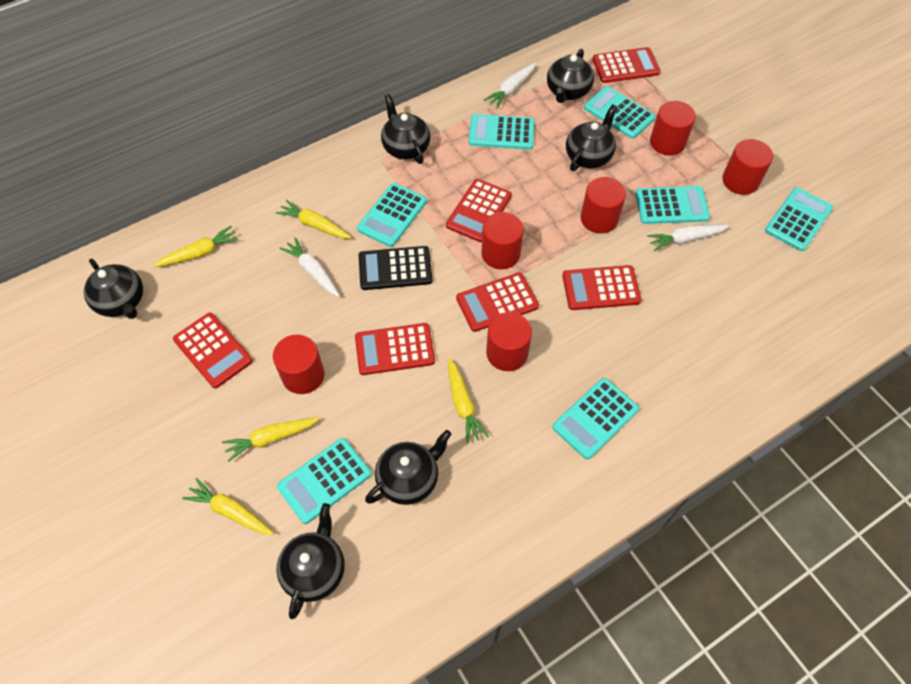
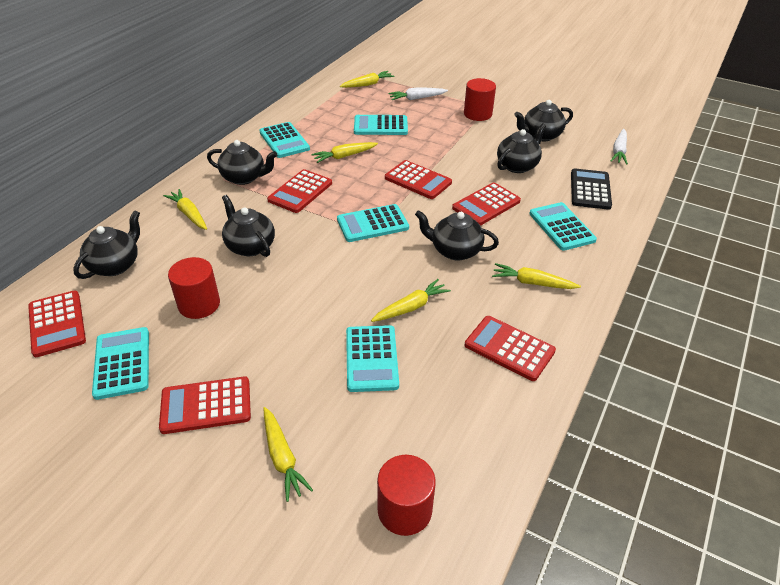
red cylinder: [273,335,325,394] [482,212,523,269] [486,312,532,371] [581,177,626,234] [650,101,696,156] [722,139,773,195] = 6 -> [168,257,220,319] [377,455,436,536] [464,78,496,121] = 3
turquoise calculator: [277,438,371,524] [357,183,427,247] [469,114,535,150] [552,378,639,459] [584,86,656,139] [635,186,710,224] [765,187,833,251] = 7 -> [92,327,149,400] [259,122,310,158] [337,204,409,242] [346,325,399,392] [354,115,408,135] [529,202,597,251] = 6
white carrot: [279,237,340,297] [484,63,536,109] [647,225,729,251] = 3 -> [388,87,448,100] [611,129,628,164] = 2
yellow carrot: [153,226,238,267] [182,478,274,535] [222,417,320,462] [276,200,352,239] [448,358,489,444] = 5 -> [163,189,207,230] [263,407,313,502] [311,142,378,163] [340,71,394,88] [371,279,451,322] [492,263,581,289] = 6

